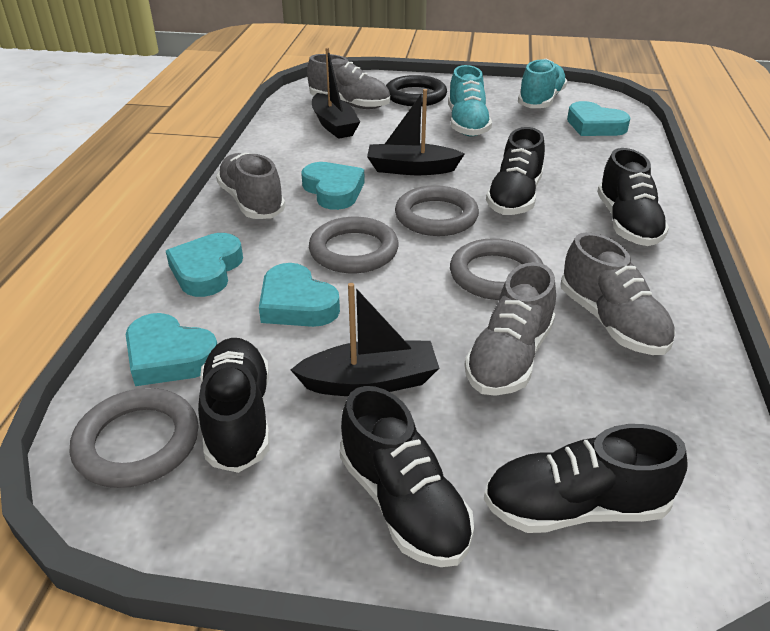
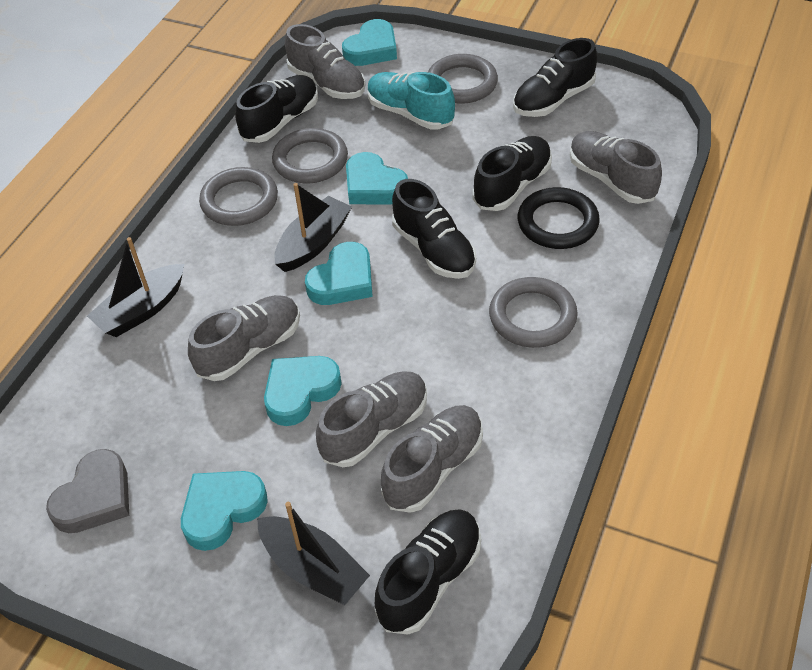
grey heart: none = 0 -> [46,449,129,533] = 1
grey shoe: [216,153,286,219] [307,54,390,109] [465,262,556,396] [561,232,675,355] = 4 -> [188,295,300,381] [285,24,365,99] [316,371,427,467] [381,405,483,513] [570,131,662,204] = 5
turquoise shoe: [448,65,492,137] [518,58,567,108] = 2 -> [367,72,455,130] = 1

